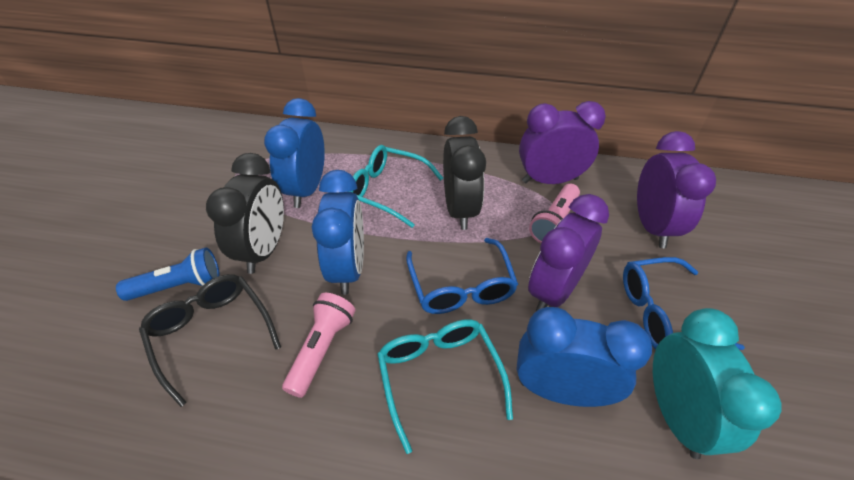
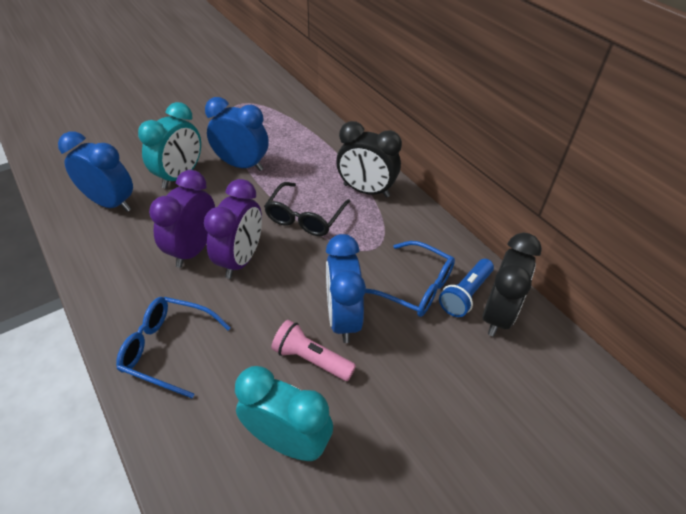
pink flashlight: [282,293,355,398] [529,184,580,243] = 2 -> [271,320,356,381] = 1
purple clock: [519,101,606,184] [528,194,609,311] [637,131,716,248] = 3 -> [149,170,215,268] [204,179,262,279] = 2
turquoise clock: [653,308,781,459] = 1 -> [138,102,201,189] [235,366,333,461] = 2
turquoise glasses: [348,145,443,228] [377,319,513,454] = 2 -> none = 0

